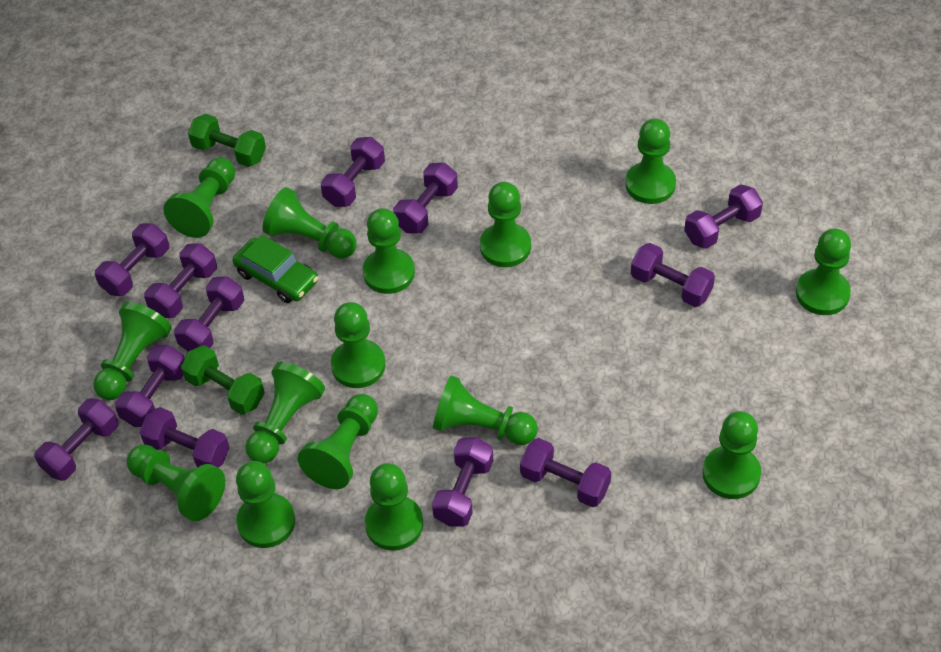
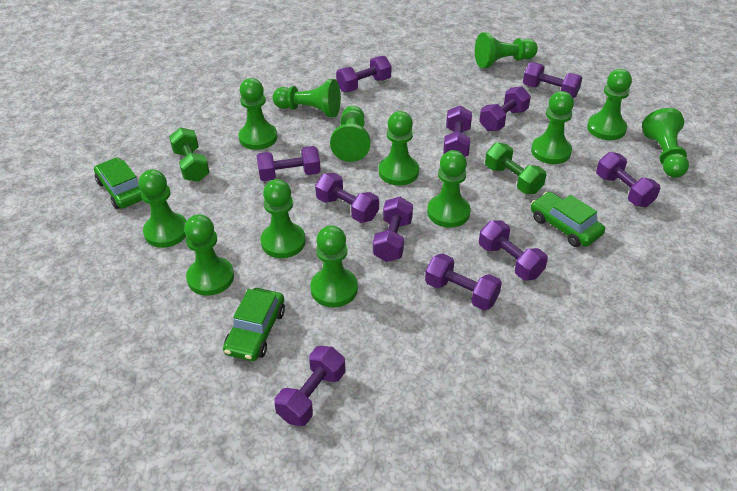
green car: [232,235,318,303] = 1 -> [94,157,142,209] [223,288,285,361] [531,192,605,247] = 3
green pawn: [93,302,172,400] [127,444,225,521] [163,157,235,238] [236,461,295,548] [245,362,325,464] [263,187,357,259] [297,394,378,489] [331,302,386,388] [362,208,415,294] [365,463,423,551] [433,375,538,445] [480,182,531,267] [625,119,676,204] [702,411,761,499] [796,229,851,315] = 15 -> [139,169,187,248] [184,214,234,296] [238,78,278,150] [261,179,306,258] [272,79,341,117] [310,225,358,307] [330,105,370,162] [379,111,419,186] [427,150,471,228] [475,32,538,68] [531,91,574,164] [587,69,632,140] [642,108,689,178] = 13
purple dumbbell: [34,398,118,481] [95,223,169,296] [115,345,185,427] [139,407,230,468] [144,243,217,318] [174,276,244,352] [321,137,385,207] [393,163,458,234] [432,437,493,526] [520,438,611,507] [631,243,715,307] [684,184,763,249] = 12 -> [257,146,321,181] [274,346,345,426] [315,173,379,223] [336,56,391,92] [373,197,413,262] [425,253,502,310] [443,105,472,157] [479,86,531,131] [479,220,548,280] [523,62,582,98] [596,152,660,207] = 11

